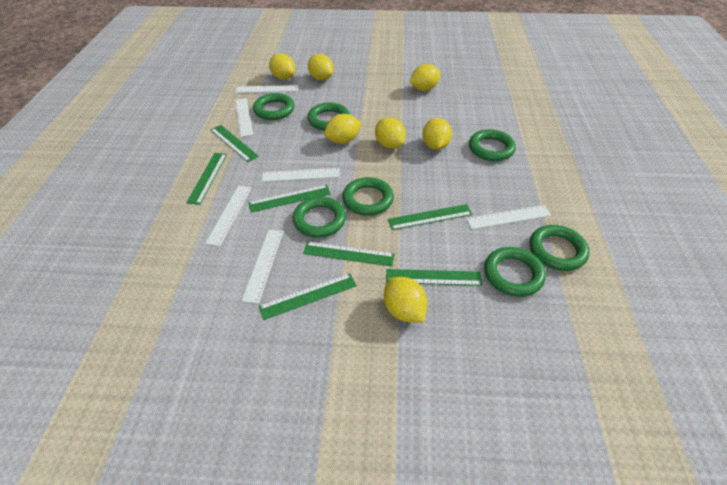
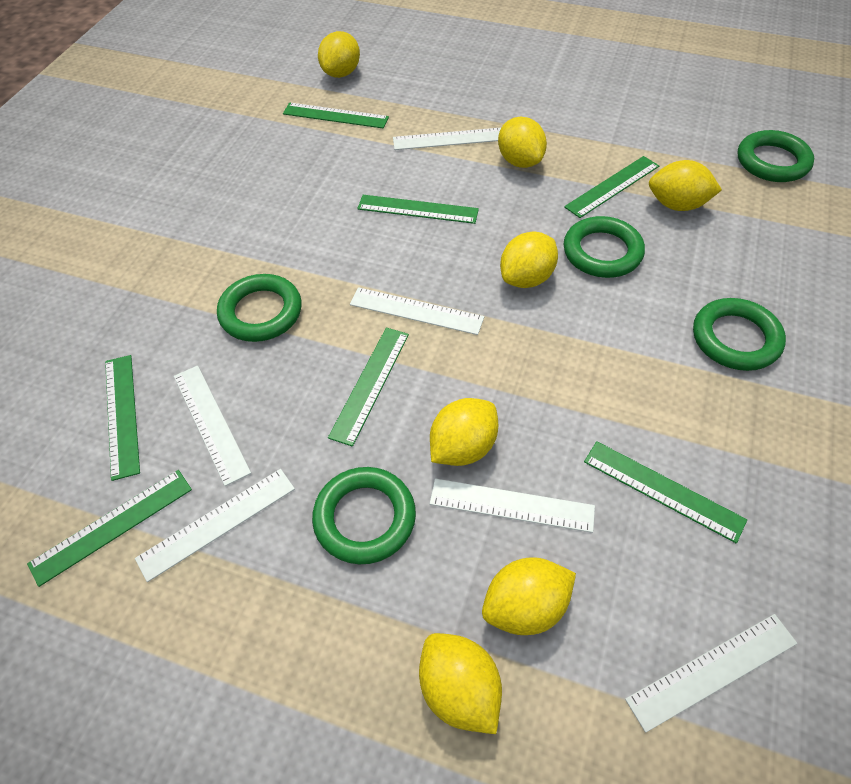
green ring: [253,93,295,120] [293,196,346,238] [307,102,350,131] [342,177,394,216] [469,129,516,161] [484,247,546,297] [530,225,590,271] = 7 -> [217,274,302,342] [312,467,416,564] [564,216,645,278] [693,298,786,371] [738,130,814,182] = 5

